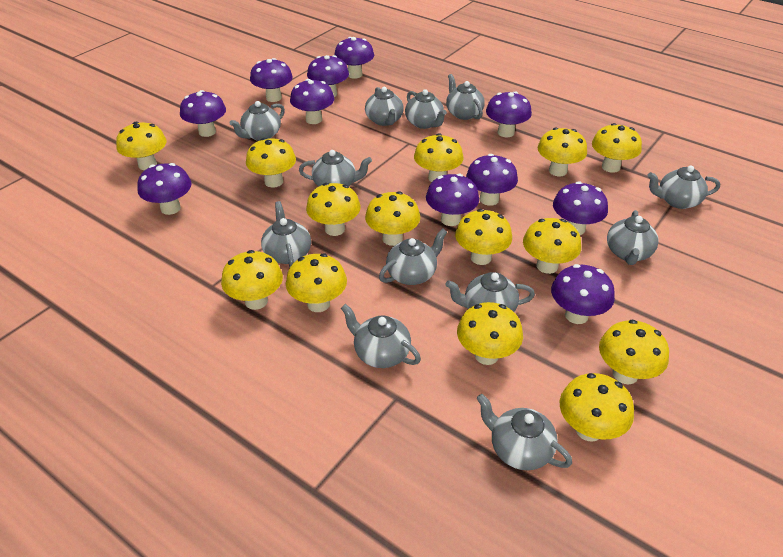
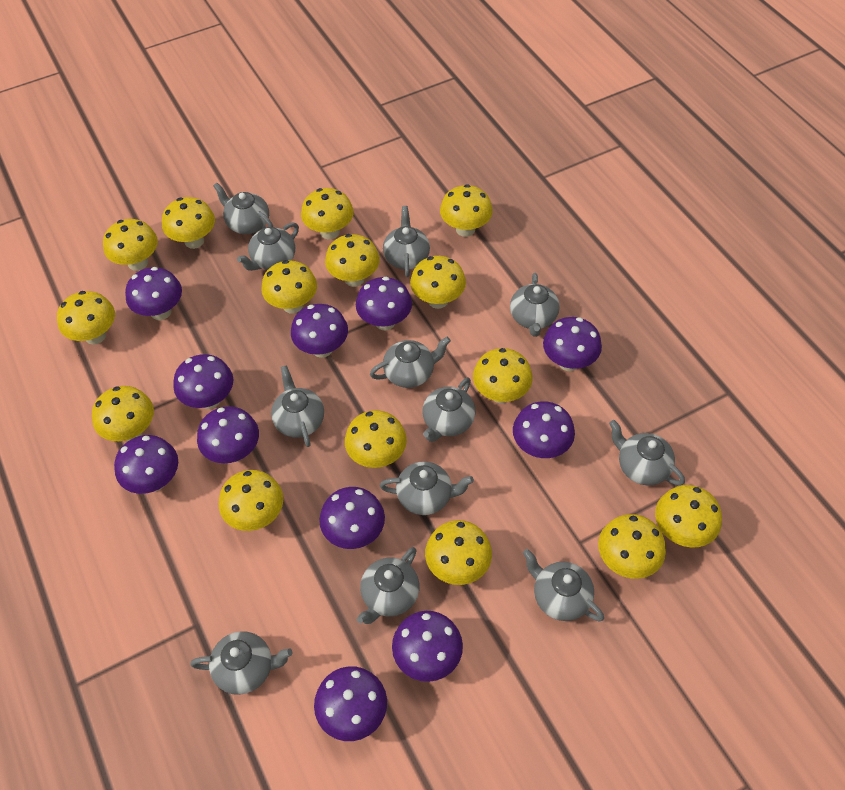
yellow mushroom: [116,122,166,170] [221,250,283,310] [246,138,296,188] [286,254,347,312] [306,183,361,236] [365,191,420,246] [414,133,464,182] [455,209,512,265] [457,302,523,365] [523,218,581,274] [537,127,587,176] [560,373,634,442] [592,123,642,173] [599,320,669,385] = 14 -> [57,291,115,345] [92,386,154,441] [103,219,158,271] [162,197,215,249] [219,470,283,531] [261,260,317,313] [301,188,354,239] [325,234,380,287] [345,410,407,468] [410,256,466,309] [425,520,492,585] [440,184,493,237] [473,348,533,403] [598,514,666,579] [655,485,722,548] = 15

